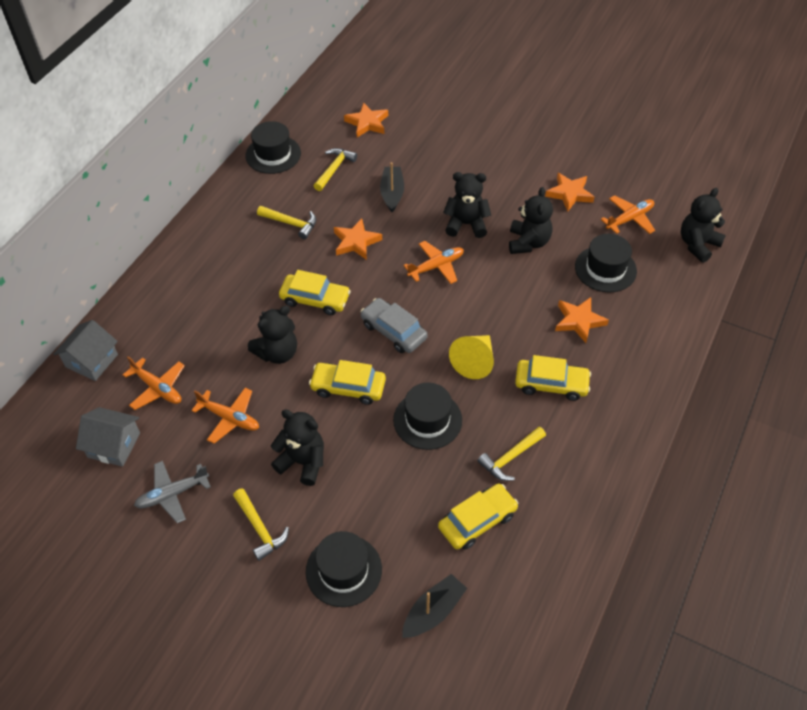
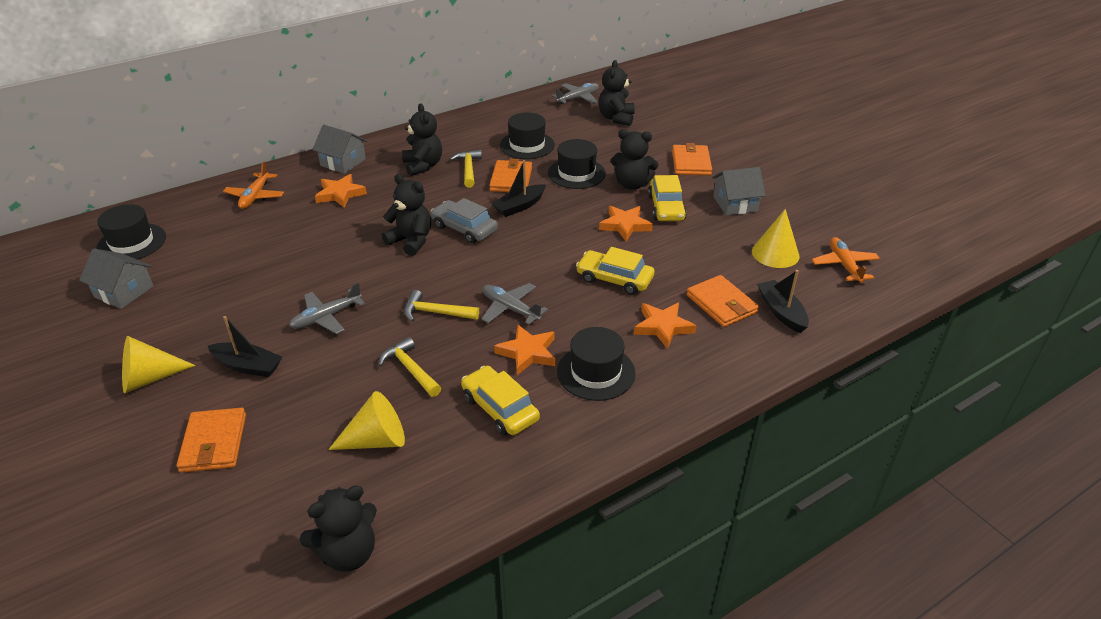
black boat: [380,162,404,212] [402,574,467,638] = 2 -> [208,316,282,377] [492,160,546,217] [757,270,809,333] = 3
grey house: [53,320,118,381] [76,407,140,467] = 2 -> [79,248,153,309] [312,125,367,174] [712,167,766,216] = 3
grey plane: [134,461,211,523] = 1 -> [289,282,365,334] [482,283,548,325] [552,83,599,105] = 3
orange plane: [123,356,185,410] [191,388,259,444] [403,241,464,284] [601,195,655,234] = 4 -> [223,161,284,209] [811,237,880,283] = 2
orange wallet: none = 0 -> [176,408,246,473] [489,159,532,192] [672,143,712,175] [687,275,759,327] = 4
yellow car: [279,270,351,315] [309,360,386,405] [438,483,518,550] [515,355,591,401] = 4 -> [461,366,540,435] [576,247,655,295] [648,175,687,221] = 3
yellow cone: [449,335,494,379] = 1 -> [122,336,196,393] [328,391,405,450] [752,209,800,268] = 3
yellow hammer: [233,488,289,561] [257,206,316,239] [314,148,357,191] [477,427,546,481] = 4 -> [378,337,441,397] [404,290,479,322] [450,150,482,188] = 3

